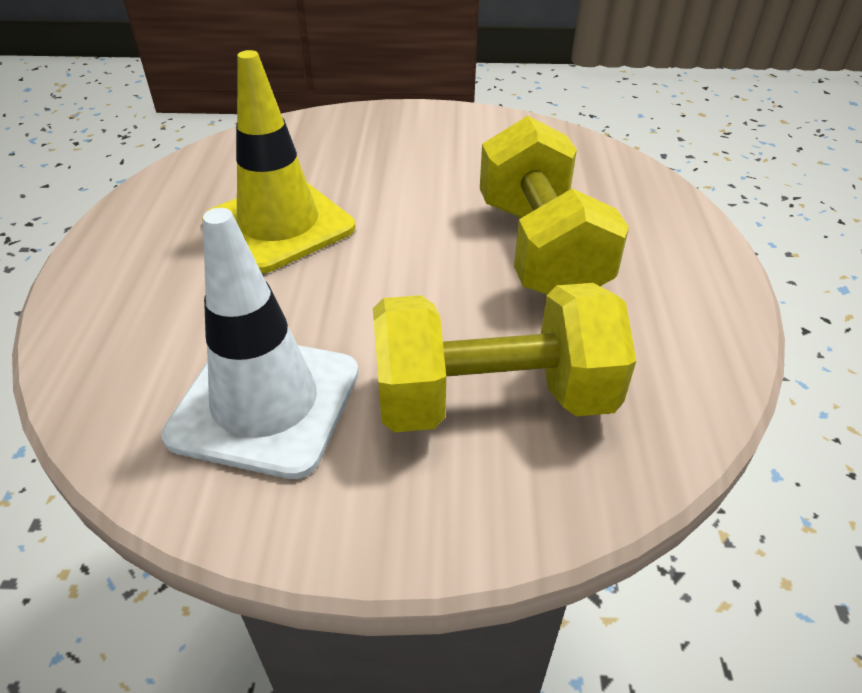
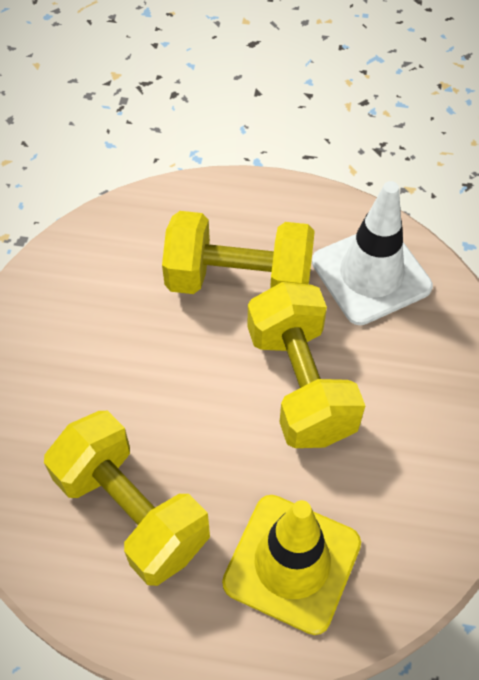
yellow dumbbell: [373,283,636,432] [480,116,629,295] = 2 -> [44,411,210,586] [162,211,315,294] [247,282,365,448] = 3

